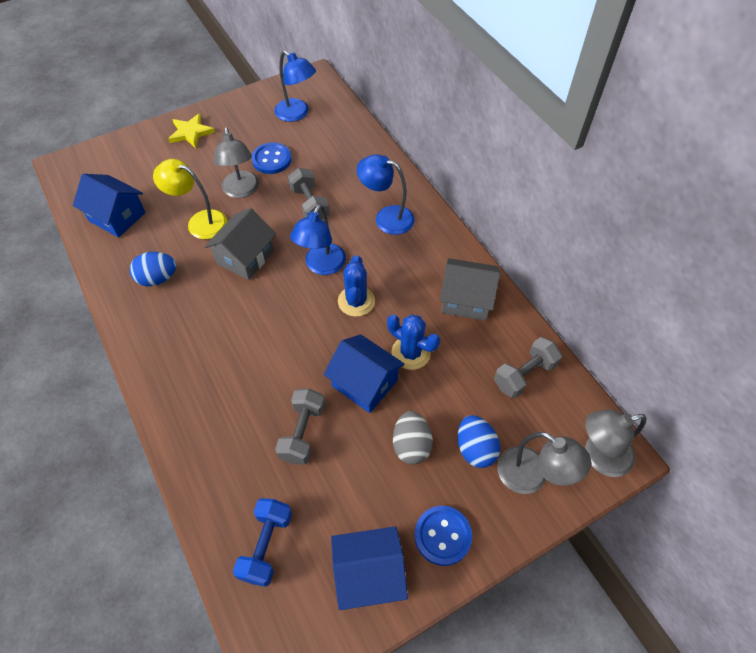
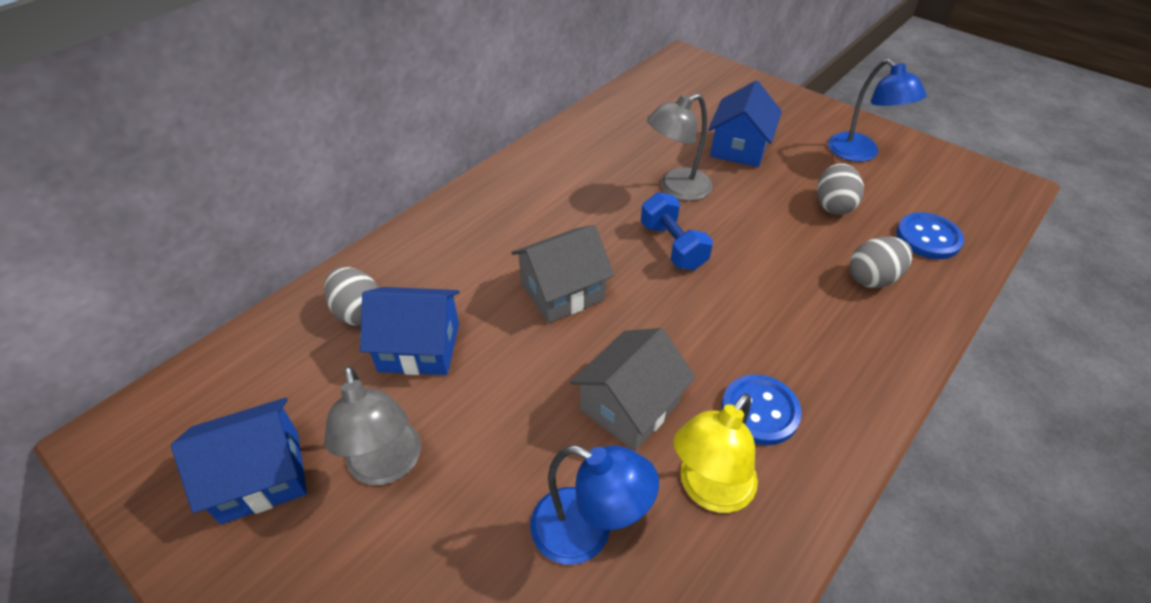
blue cactus: [338,255,375,317] [387,315,440,370] = 2 -> none = 0
blue egg: [130,252,176,286] [458,415,500,468] = 2 -> none = 0
blue lamp: [274,50,316,122] [290,205,346,275] [357,154,415,235] = 3 -> [530,445,659,565] [828,59,927,162] = 2
grey dumbbell: [275,388,325,464] [288,168,330,220] [494,337,562,398] = 3 -> none = 0
grey egg: [393,411,433,465] = 1 -> [324,267,379,325] [817,163,864,215] [850,237,913,288] = 3
grey lamp: [214,127,259,198] [497,432,591,494] [585,410,646,477] = 3 -> [324,366,421,485] [647,94,713,201] = 2
yellow star: [168,113,215,149] = 1 -> none = 0

